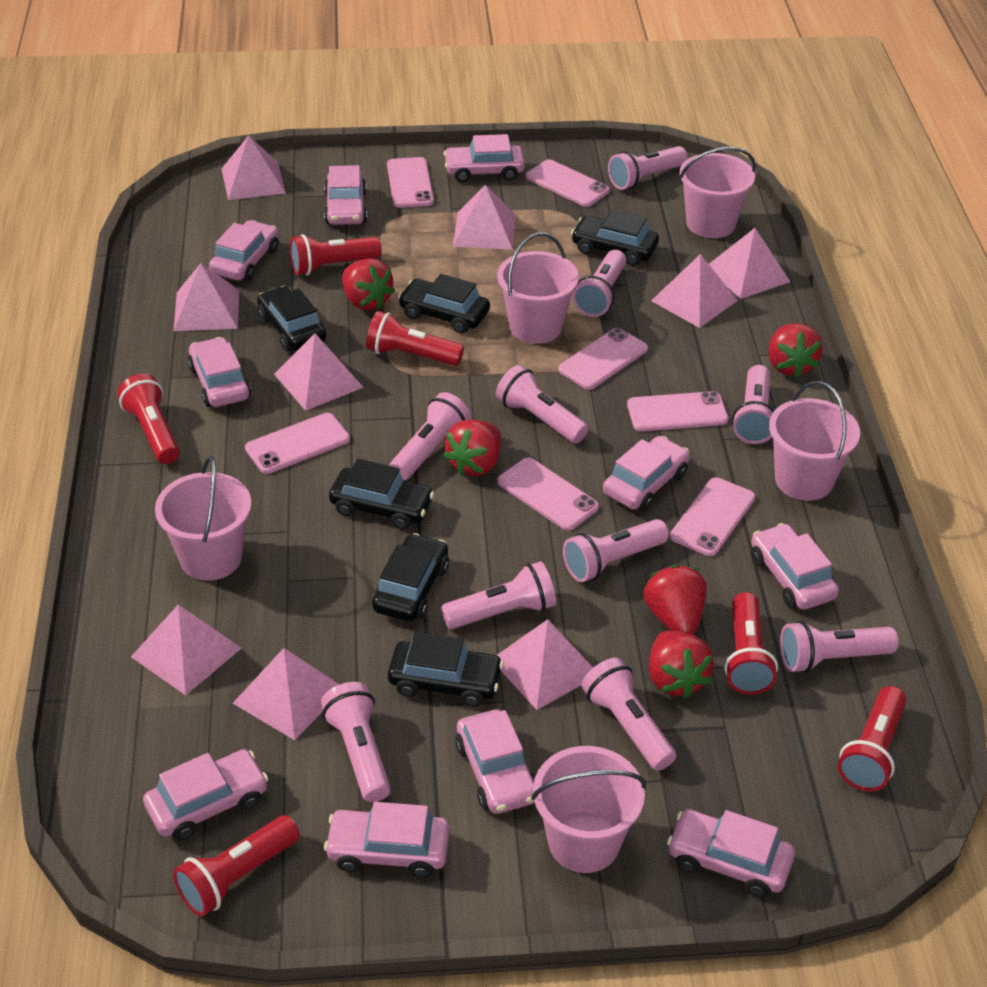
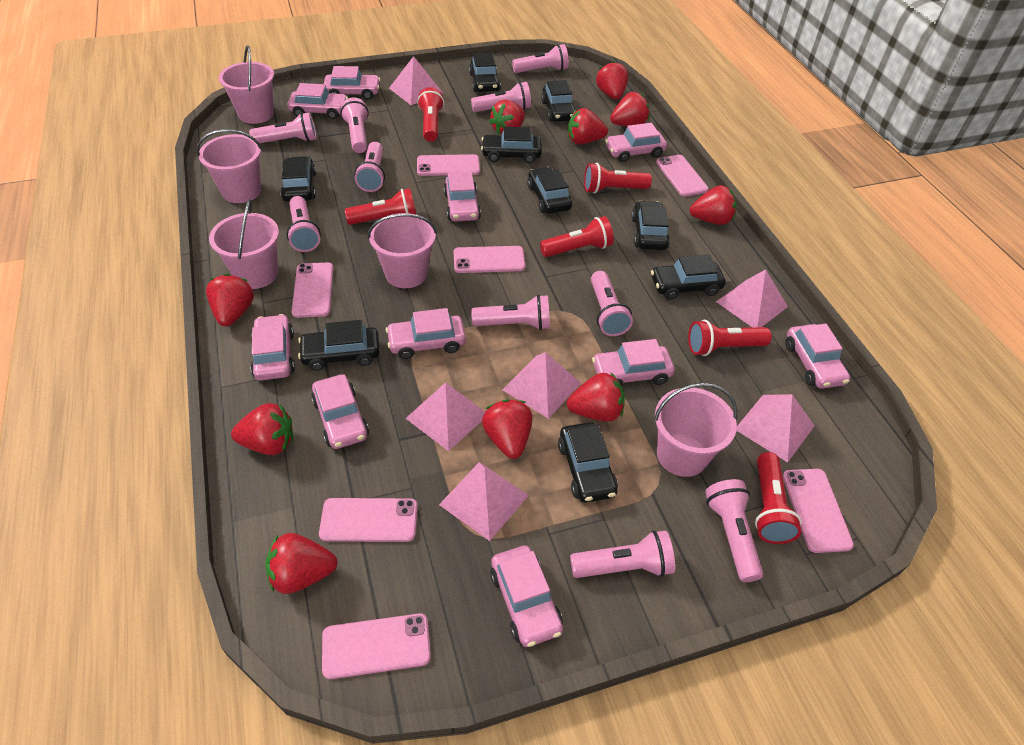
black car: [257,286,326,351] [329,459,434,530] [372,533,449,621] [388,632,504,707] [398,274,490,334] [571,210,659,266] = 6 -> [280,156,316,202] [298,320,380,371] [469,53,501,92] [481,127,542,164] [527,167,572,213] [541,80,577,122] [558,422,618,503] [631,201,670,250] [651,254,725,300] = 9
pink pyramid: [131,605,242,695] [174,263,239,331] [222,135,286,200] [233,648,339,740] [274,334,364,411] [453,185,516,250] [496,619,593,710] [651,254,738,328] [709,228,790,299] = 9 -> [389,56,443,105] [405,382,485,451] [439,462,529,541] [502,352,581,419] [716,269,788,327] [736,394,815,463] = 6
red strawberry: [342,258,395,310] [443,420,501,476] [644,564,707,635] [649,631,714,699] [768,323,823,378] = 5 -> [206,274,254,327] [231,403,293,455] [265,533,338,594] [482,399,532,459] [489,100,525,135] [567,373,625,422] [568,108,608,144] [596,61,628,99] [610,92,649,126] [690,185,737,225] = 10

